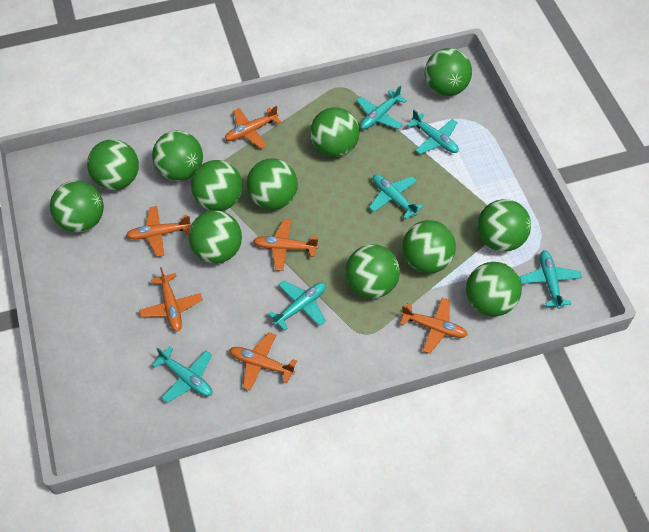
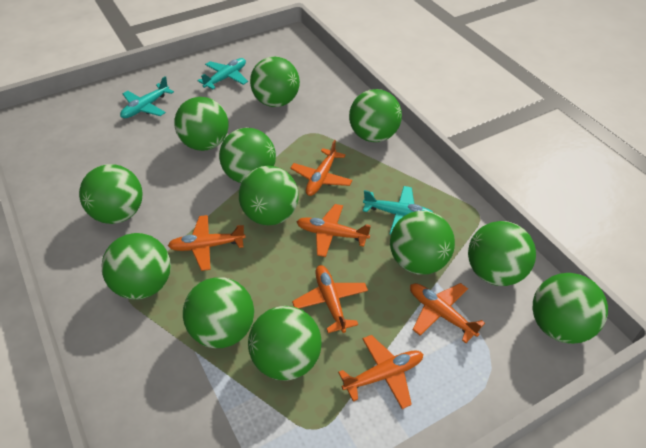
turquoise plane: [152,347,212,403] [268,280,326,331] [356,85,407,129] [369,174,423,219] [407,110,459,154] [519,250,582,309] = 6 -> [120,76,174,118] [197,58,248,89] [363,186,434,234] = 3

